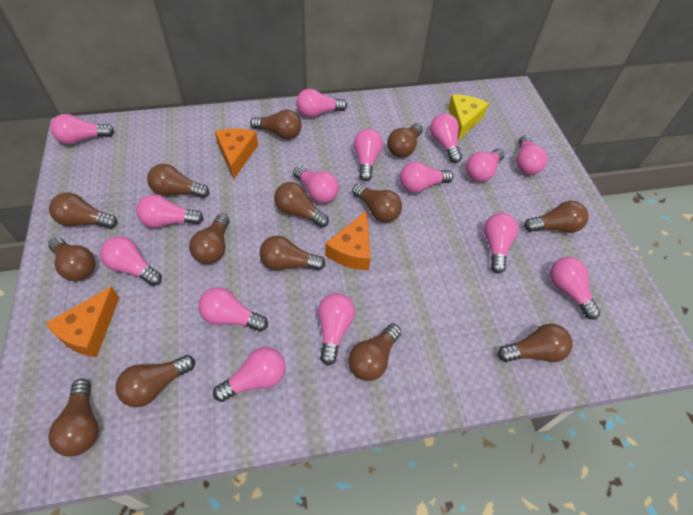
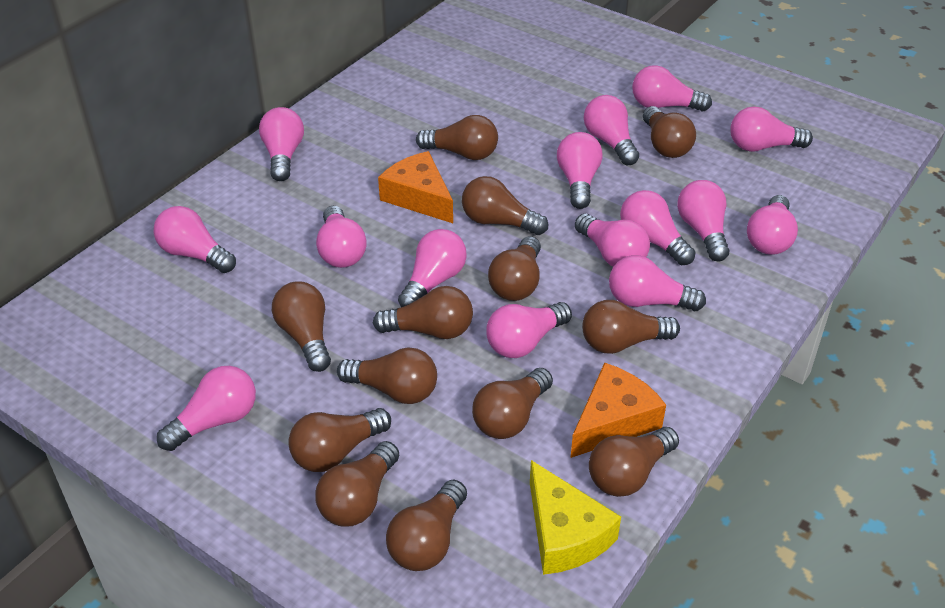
brown light bulb: [48,237,96,281] [48,379,99,457] [49,193,117,229] [115,355,195,407] [147,164,209,198] [189,214,229,264] [250,109,301,139] [259,236,326,270] [274,182,329,228] [348,324,401,381] [352,184,402,223] [387,123,423,158] [498,324,573,362] [524,201,588,233] = 14 -> [272,281,331,372] [288,408,391,472] [315,441,399,527] [337,348,437,404] [373,286,473,339] [386,480,467,571] [416,115,498,160] [462,176,548,235] [472,368,553,439] [488,236,541,301] [582,300,680,354] [589,427,679,497] [643,106,696,158] = 13
orange cheese: [46,286,119,357] [215,129,258,179] [325,210,371,270] = 3 -> [378,151,453,223] [570,362,666,458] = 2

